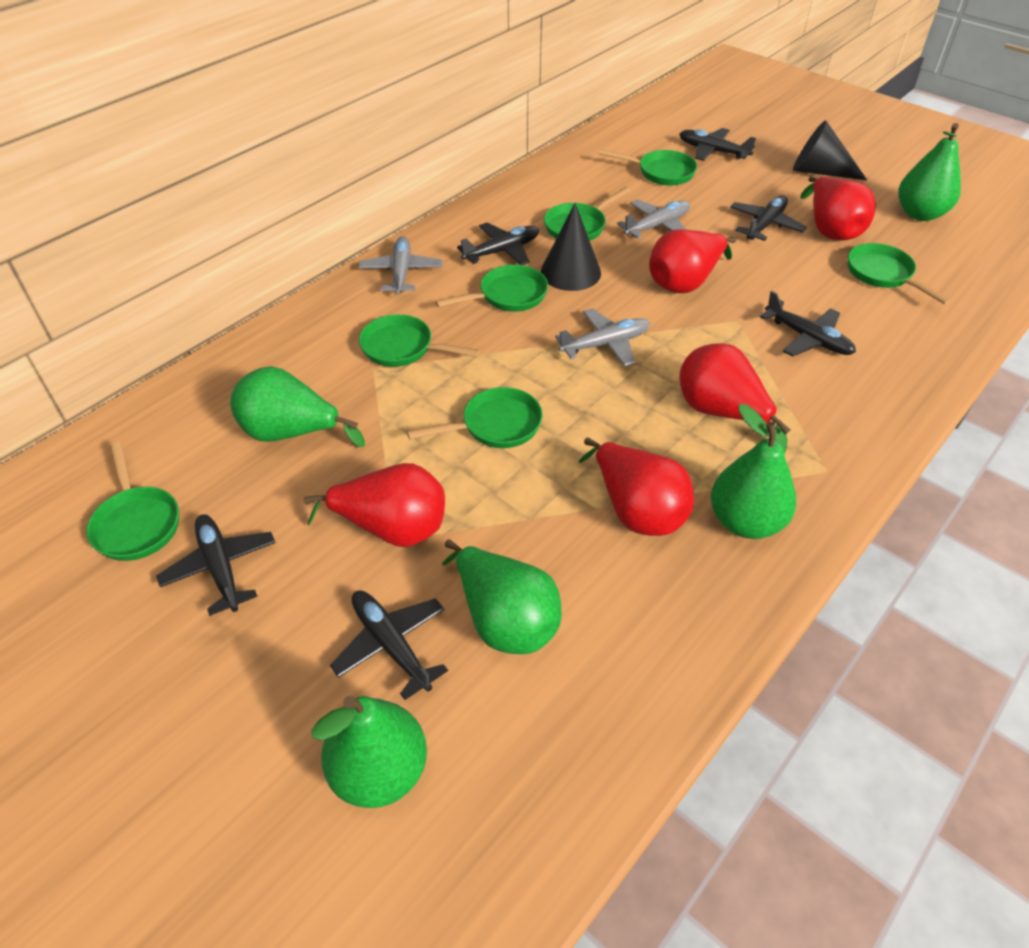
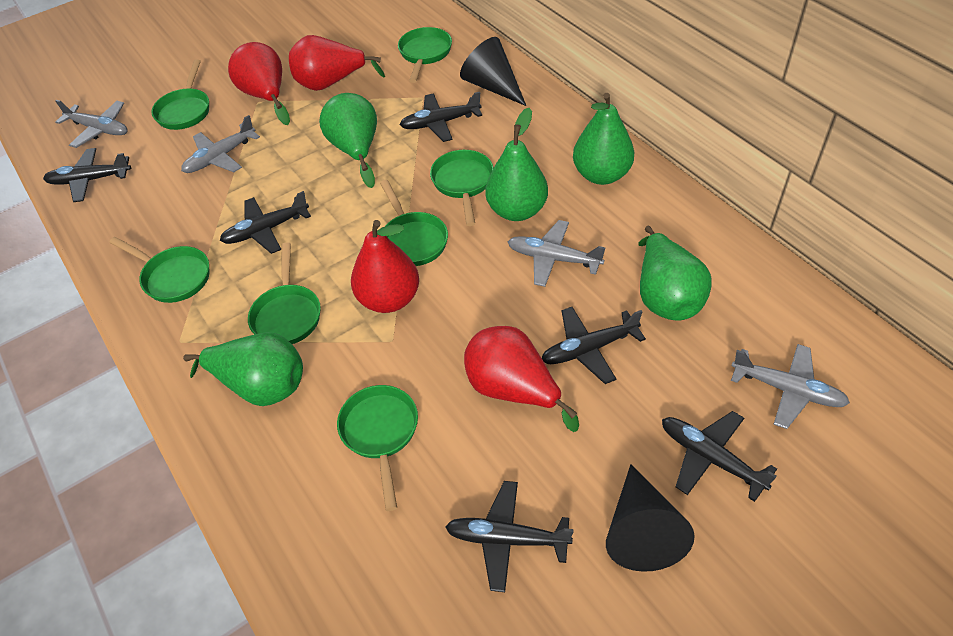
grey plane: [359,236,443,295] [555,308,650,366] [617,199,690,239] = 3 -> [55,100,128,148] [181,115,260,173] [508,220,605,287] [731,344,850,429] = 4
red pear: [303,463,445,547] [579,438,694,536] [649,229,736,293] [679,343,790,453] [800,176,876,241] = 5 -> [228,42,290,125] [289,35,385,91] [351,220,419,313] [464,326,579,432] = 4

